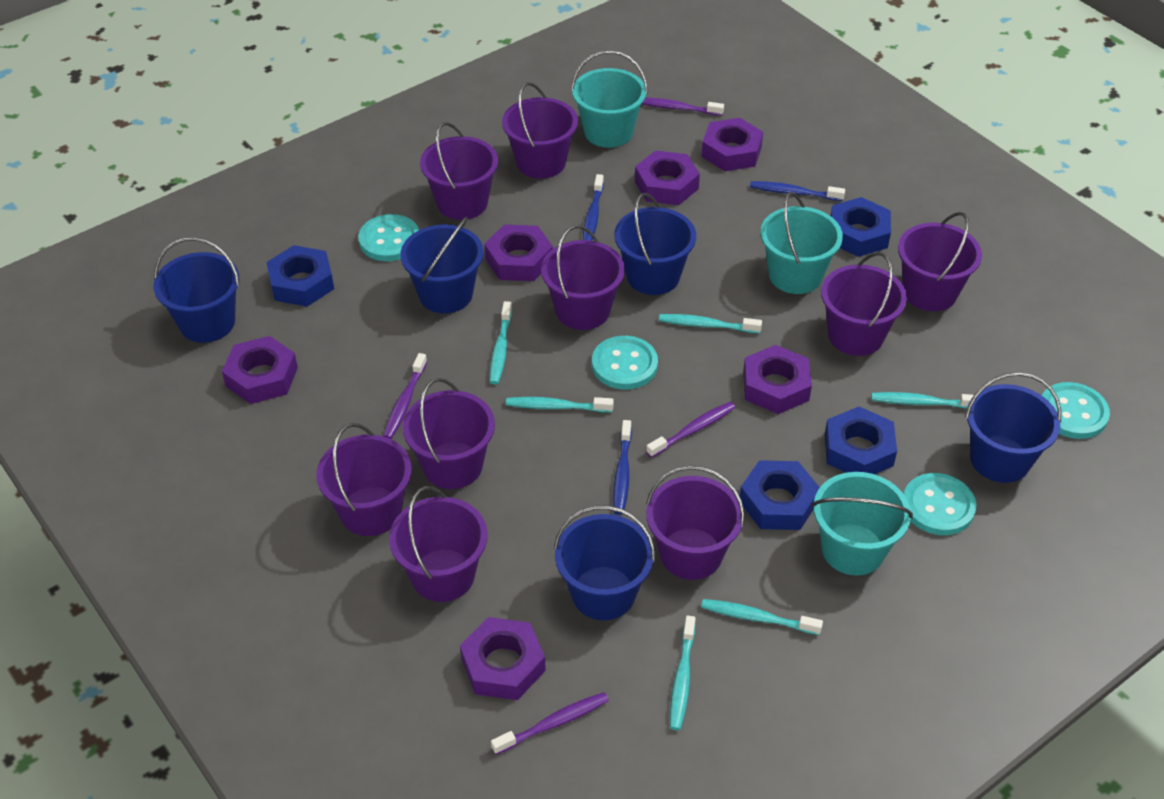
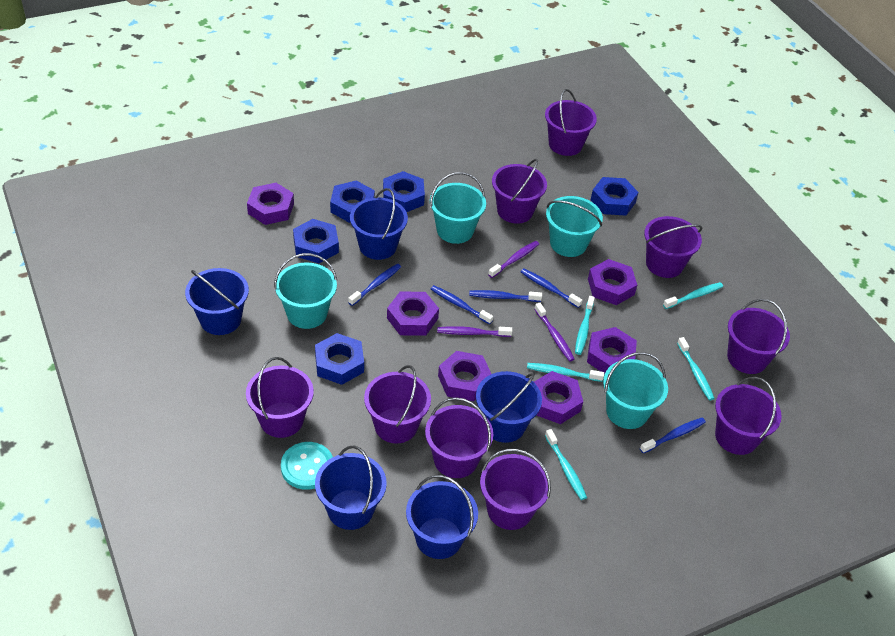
blue nut: [266,245,334,307] [740,460,820,530] [825,406,897,474] [831,197,891,257] = 4 -> [293,219,339,263] [315,333,364,385] [330,181,375,223] [383,171,425,212] [591,177,639,216] = 5
blue toothbrush: [583,174,604,241] [613,420,632,515] [750,181,845,201] = 3 -> [348,264,401,306] [431,285,493,325] [469,290,542,302] [521,268,582,308] [640,418,706,453] = 5
purple toothbrush: [383,353,427,439] [491,692,609,755] [642,98,724,116] [646,402,736,458] = 4 -> [437,326,512,337] [488,241,539,278] [535,303,575,362] = 3
turquoise bucket: [571,50,648,148] [761,192,843,294] [812,472,913,576] = 3 -> [274,253,337,329] [430,172,486,244] [546,196,603,257] [603,352,668,429] = 4
turquoise button: [358,214,419,261] [592,336,658,389] [904,473,977,535] [1042,382,1110,439] = 4 -> [281,442,333,490] = 1
turquoise toothbrush: [490,301,512,384] [506,397,614,412] [659,314,762,333] [670,615,696,730] [701,599,823,635] [871,392,974,409] = 6 -> [527,363,604,382] [545,429,587,500] [575,296,595,355] [663,282,723,309] [677,337,715,401] = 5

